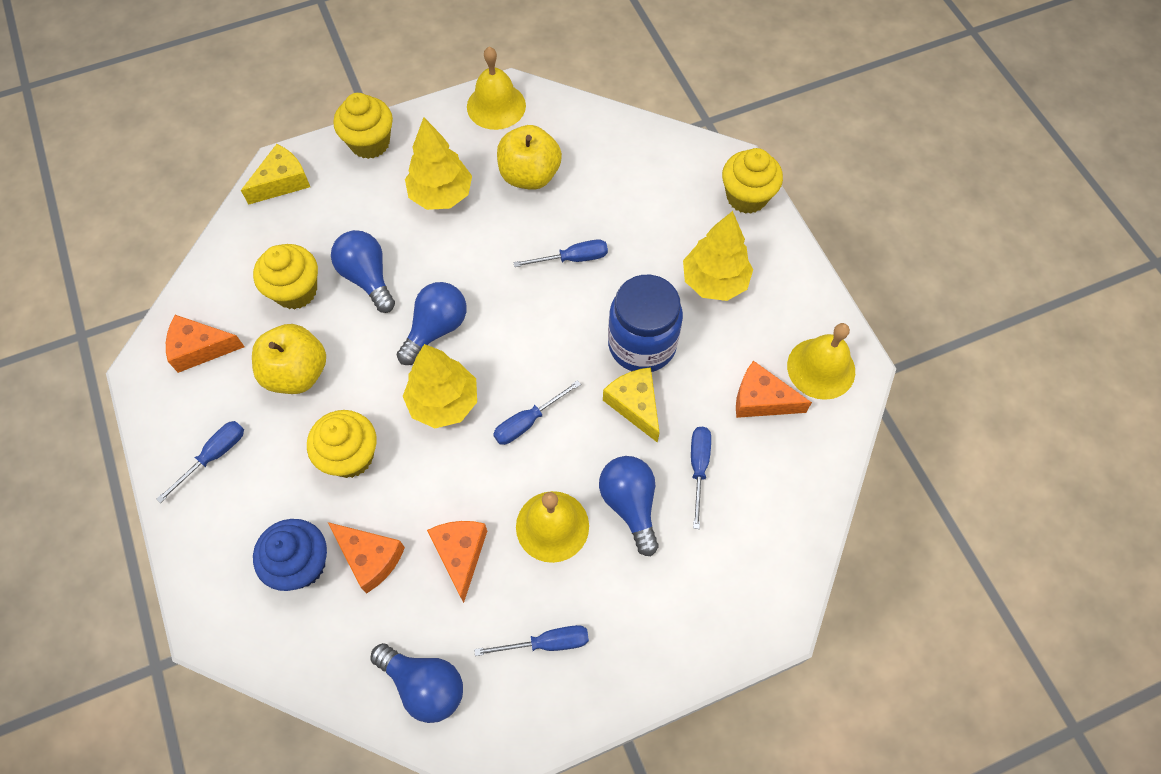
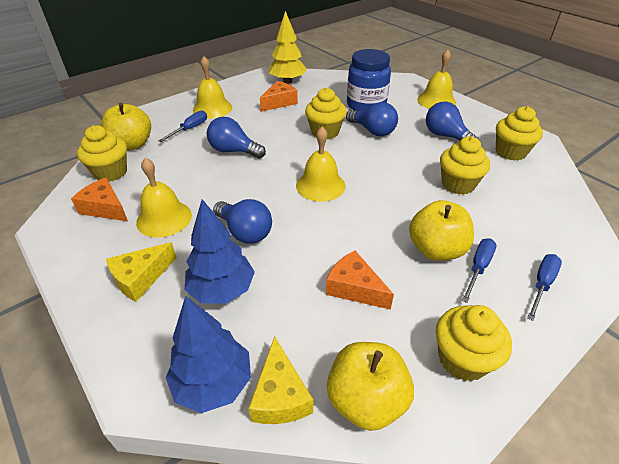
blue cupcake: [253,519,327,591] = 1 -> none = 0
blue screwdriver: [156,421,244,503] [474,625,589,656] [493,380,581,445] [513,239,608,267] [691,427,711,529] = 5 -> [158,110,207,142] [462,238,497,303] [527,254,562,321] = 3
blue tree: none = 0 -> [166,296,251,413] [185,199,255,304] = 2
orange cheese: [166,315,245,373] [328,522,405,593] [427,521,487,603] [736,361,812,418] = 4 -> [71,178,128,221] [260,81,298,112] [326,251,394,310] = 3
yellow apple: [252,324,326,394] [497,125,562,190] = 2 -> [101,103,151,150] [327,342,414,431] [409,200,474,261] = 3
yellow bell: [467,47,526,130] [516,491,589,563] [787,323,855,400] = 3 -> [136,158,192,238] [193,56,232,118] [296,127,345,202] [417,49,456,109] = 4
yellow cupcake: [253,244,318,309] [307,410,377,478] [333,93,393,159] [722,148,783,214] = 4 -> [77,125,127,182] [305,88,347,139] [436,305,512,382] [440,137,490,195] [496,106,543,161] = 5
yellow tree: [403,344,477,428] [405,117,472,210] [683,211,753,301] = 3 -> [269,11,307,84] = 1

